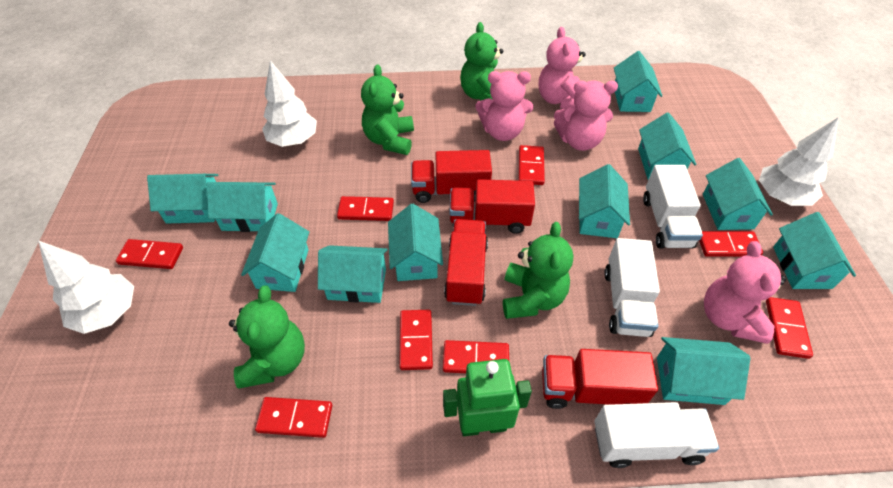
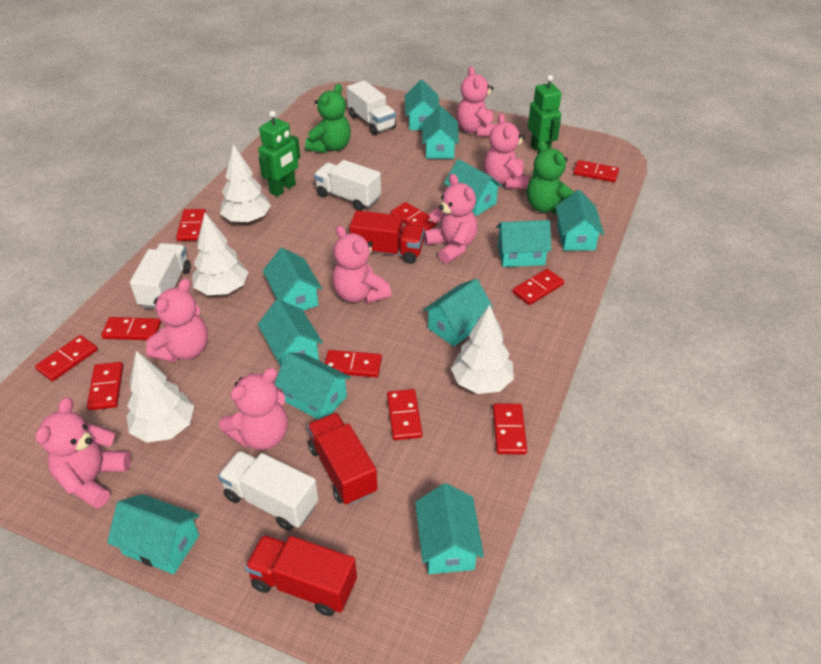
green robot: [443,359,532,436] = 1 -> [258,111,300,197] [528,75,561,154] = 2
green teddy bear: [229,285,305,388] [361,65,414,155] [460,22,503,101] [503,222,573,319] = 4 -> [305,84,351,153] [527,141,574,214] = 2
pink teddy bear: [475,71,533,141] [539,27,586,110] [554,80,618,151] [704,241,786,344] = 4 -> [35,398,131,509] [146,278,208,362] [219,368,288,450] [332,226,391,304] [423,174,478,264] [457,66,497,137] [484,113,529,189] = 7
red domino: [116,239,183,269] [255,397,332,438] [337,196,394,221] [399,310,433,370] [443,340,509,373] [518,145,545,185] [699,231,763,257] [766,297,813,359] = 8 -> [35,335,98,381] [87,362,123,410] [101,317,161,340] [176,209,206,241] [325,350,382,377] [387,389,422,440] [391,202,438,231] [493,403,527,454] [512,269,564,305] [573,160,619,182] = 10
red truck: [411,150,492,203] [444,219,488,306] [450,179,535,234] [542,349,658,409] = 4 -> [245,535,357,616] [307,413,378,505] [349,210,424,264] = 3
white tree: [38,241,134,334] [262,60,317,147] [759,117,839,206] = 3 -> [126,351,194,443] [192,213,248,295] [220,144,271,224] [451,304,514,394] = 4
white truck: [594,402,719,468] [604,238,660,337] [643,165,703,249] = 3 -> [130,243,191,309] [218,451,319,530] [314,160,381,211] [347,81,396,135] = 4

